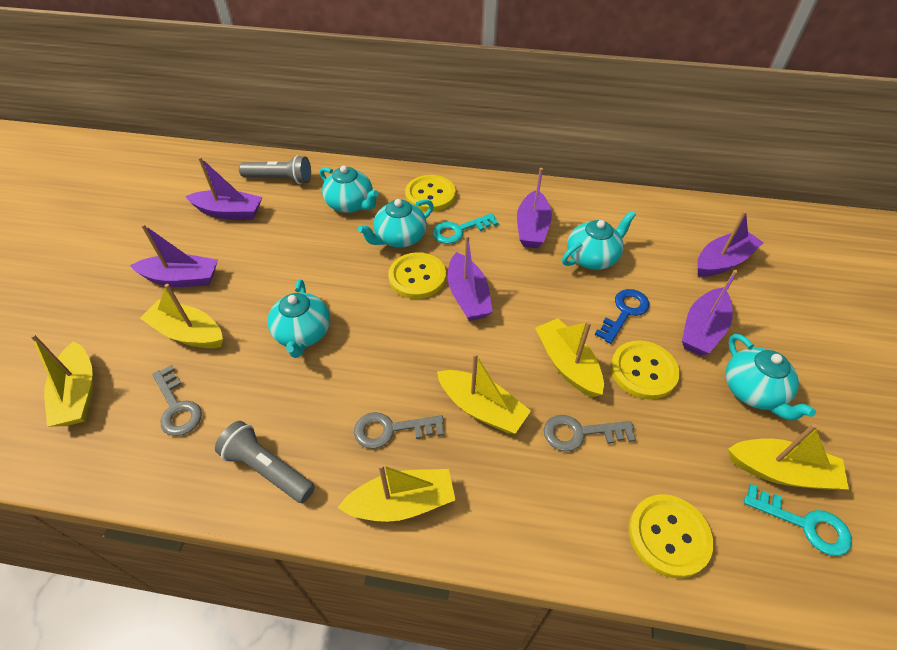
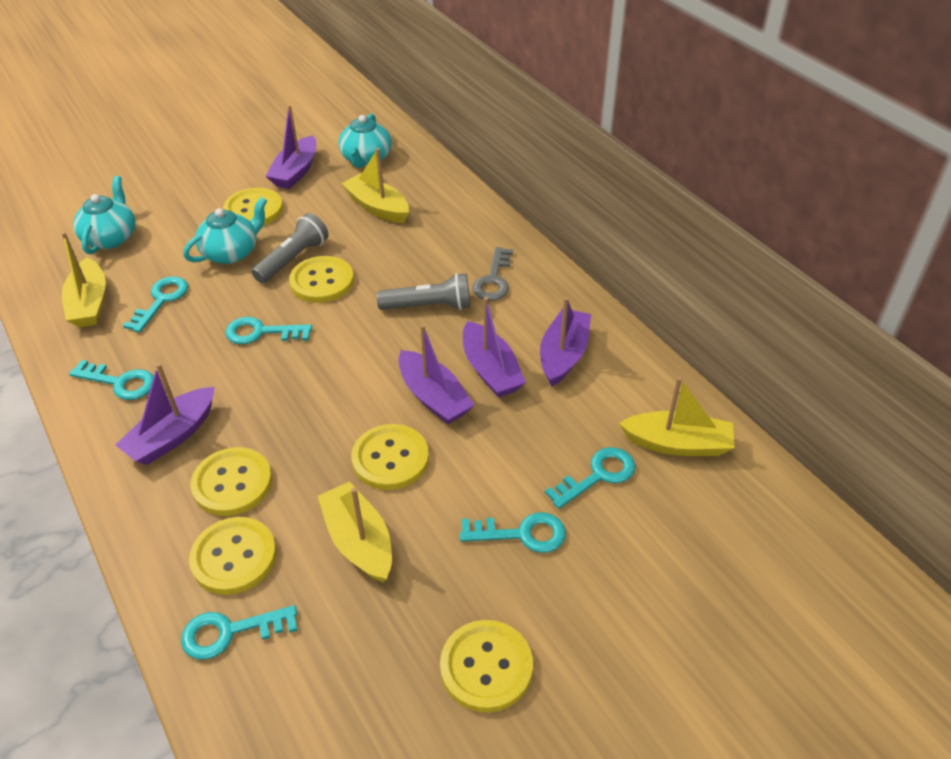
blue key: [595,289,649,344] = 1 -> none = 0
grey key: [152,365,202,436] [354,412,444,449] [544,415,636,452] = 3 -> [472,247,513,301] = 1
purple boat: [130,224,218,287] [185,157,262,220] [448,235,493,321] [517,168,552,248] [682,270,738,355] [697,211,764,277] = 6 -> [115,363,215,465] [266,105,316,189] [398,324,474,424] [463,297,526,398] [540,297,591,387] = 5
turquoise key: [433,213,499,244] [744,484,852,556] = 2 -> [69,360,154,400] [123,276,188,333] [181,605,297,660] [225,317,312,344] [460,512,566,553] [545,447,635,509] = 6
turquoise teapot: [268,279,330,358] [320,165,378,213] [358,199,434,248] [562,211,636,270] [725,334,816,421] = 5 -> [73,176,136,254] [183,197,267,264] [338,113,392,168] = 3
yellow boat: [30,334,93,427] [140,284,223,348] [337,464,456,522] [437,353,531,434] [535,318,604,397] [728,423,849,489] = 6 -> [61,232,106,327] [318,482,392,582] [341,148,409,223] [619,377,735,456] = 4
yellow button: [388,252,446,299] [405,175,456,212] [611,340,680,399] [628,494,713,578] = 4 -> [189,517,276,595] [191,447,272,516] [223,188,283,226] [289,256,354,303] [351,424,429,490] [440,620,533,713] = 6

